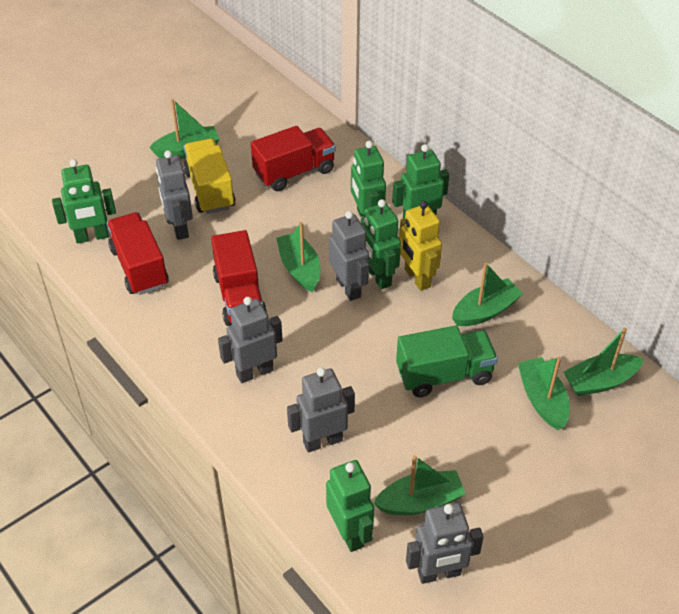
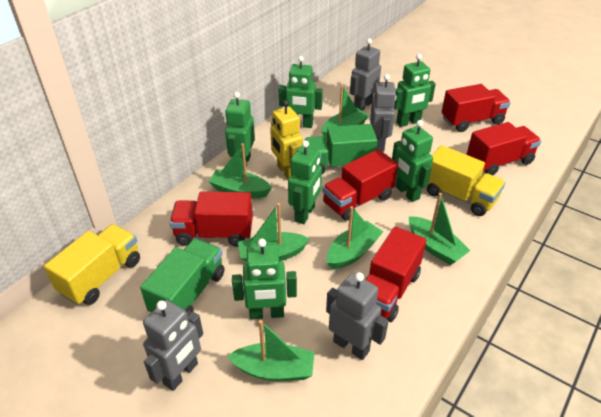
green robot: [52,159,116,244] [326,460,374,552] [351,141,386,217] [361,199,401,289] [392,144,449,218] = 5 -> [225,92,255,172] [232,239,297,319] [278,56,323,128] [288,140,322,224] [392,120,433,202] [394,54,436,127] = 6
green truck: [396,326,498,397] = 1 -> [140,239,224,316] [305,124,377,174] = 2
grey robot: [156,150,193,240] [218,297,283,383] [287,367,355,452] [329,211,369,301] [406,503,484,584] = 5 -> [143,300,203,391] [326,272,389,360] [350,38,381,111] [370,74,397,152] = 4
red truck: [107,212,169,295] [211,230,267,326] [251,126,336,191] = 3 -> [169,192,253,247] [322,149,398,221] [365,226,426,322] [442,84,511,132] [467,122,541,175] = 5
yellow truck: [184,139,236,214] = 1 -> [44,224,140,305] [427,145,505,216] = 2

